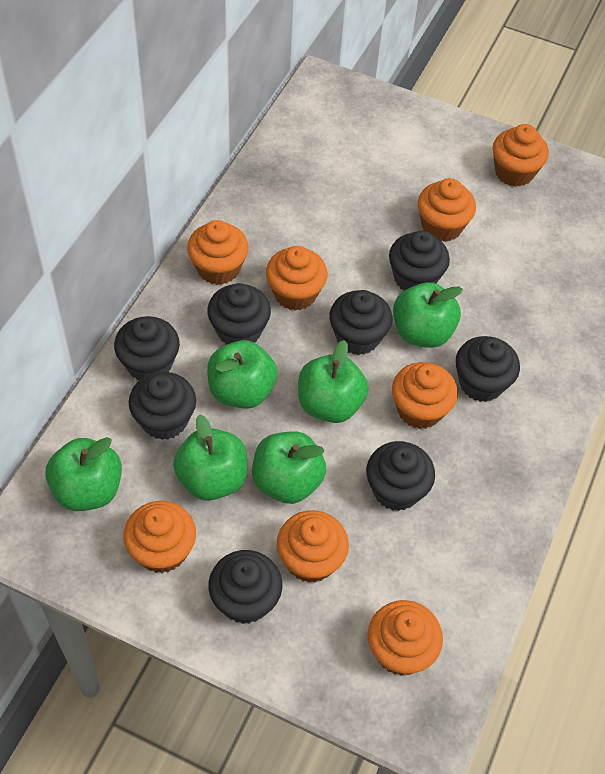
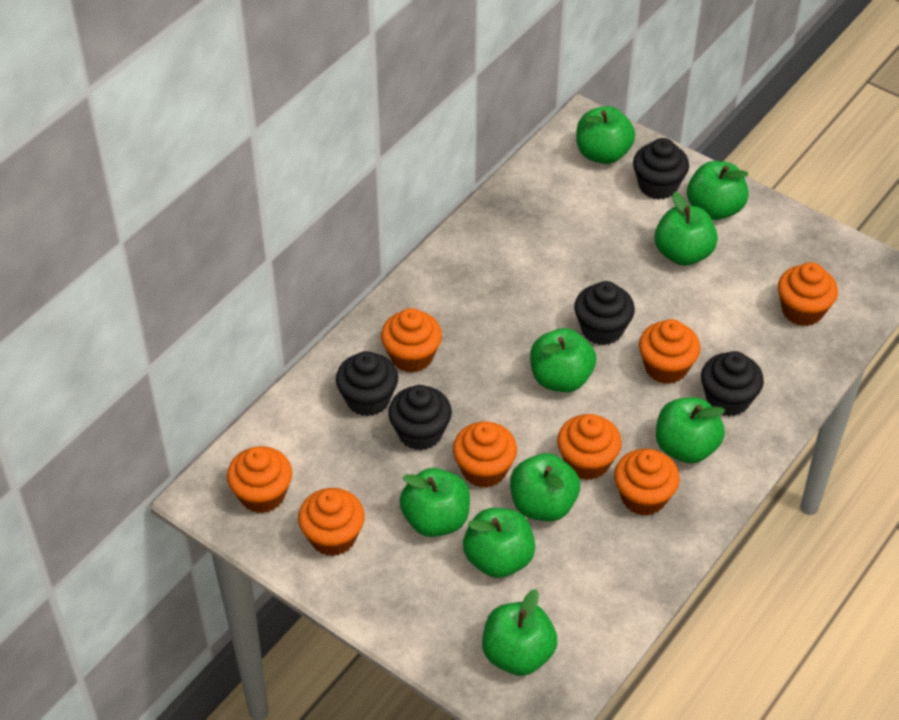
black cupcake: [114,316,180,380] [129,372,196,440] [207,283,271,345] [208,550,282,624] [329,290,392,355] [366,441,435,511] [389,231,450,291] [455,336,520,402] = 8 -> [336,351,398,416] [388,385,452,451] [574,281,635,345] [633,138,689,200] [701,351,764,416] = 5
green apple: [45,437,122,511] [173,414,247,501] [207,340,278,409] [252,431,326,504] [298,340,368,423] [393,282,463,348] = 6 -> [400,468,470,537] [463,508,535,578] [482,589,557,676] [510,453,580,521] [530,328,596,392] [576,106,635,164] [655,192,718,266] [656,397,725,464] [687,161,749,220] = 9

